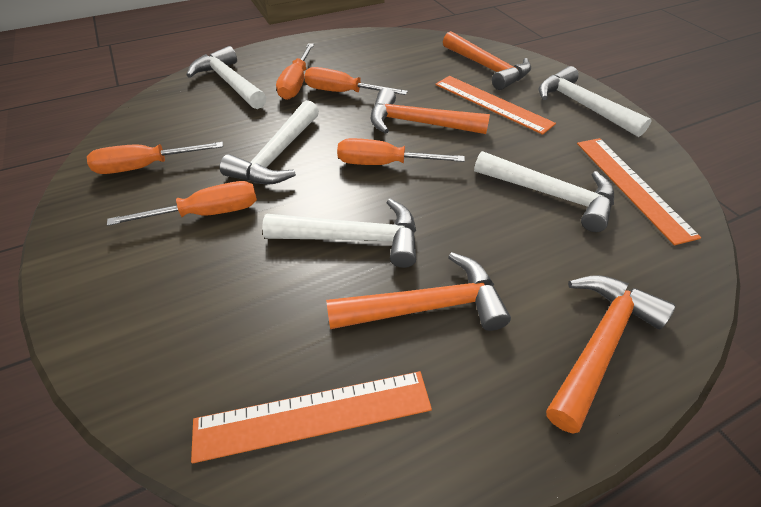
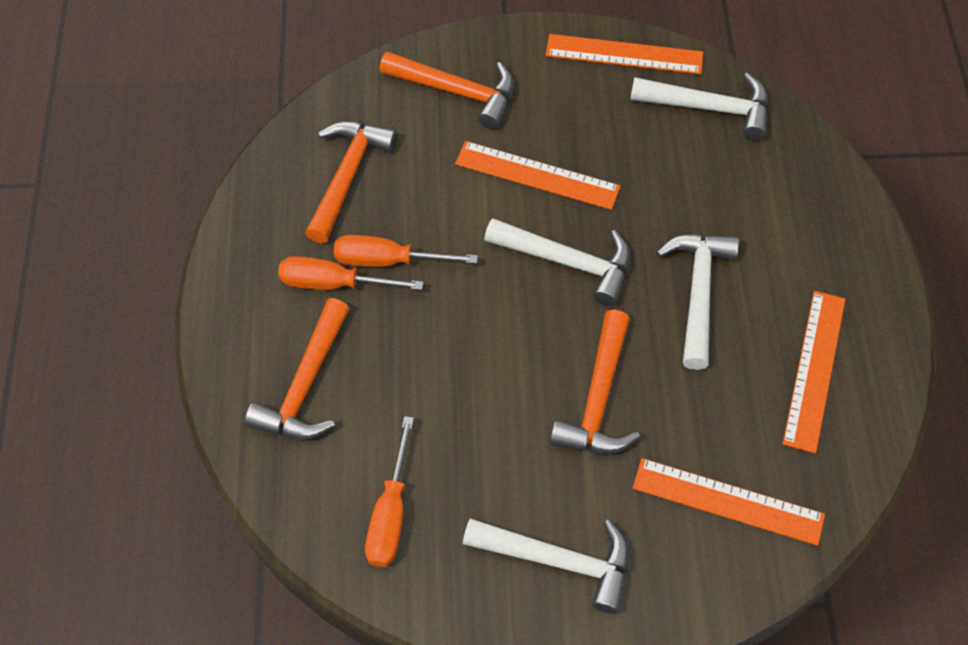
orange ruler: [191,371,432,463] [436,76,556,135] [577,138,701,245] = 3 -> [455,141,620,210] [546,34,703,74] [633,458,825,546] [782,291,845,453] = 4
orange screwdriver: [87,142,223,174] [107,181,257,226] [276,43,314,100] [304,67,408,95] [337,138,465,165] = 5 -> [278,256,424,290] [334,235,478,267] [365,416,414,567] = 3
white hammer: [186,46,266,109] [220,100,319,184] [262,199,416,268] [474,151,614,232] [539,66,652,137] = 5 -> [463,519,629,614] [484,218,630,306] [630,73,769,141] [657,234,739,370] = 4

